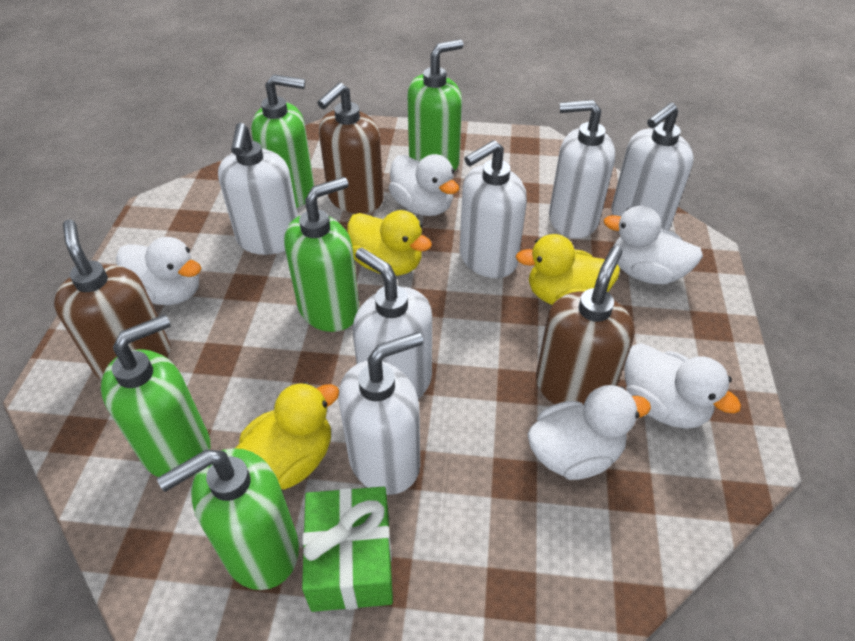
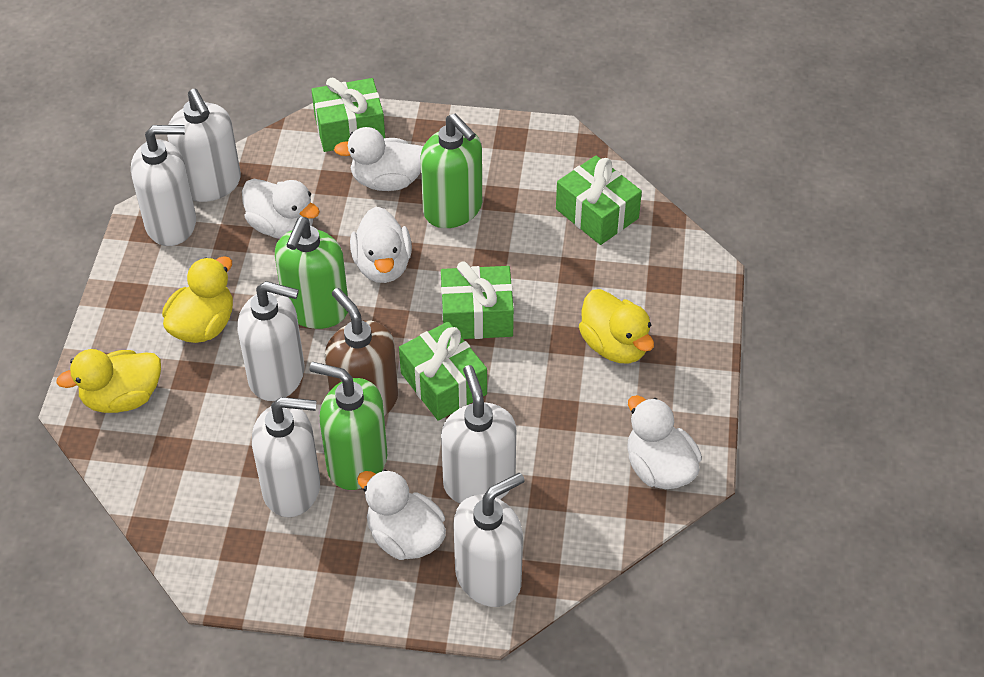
brown soap dispenser: [54,220,171,380] [317,82,384,214] [536,246,635,405] = 3 -> [325,288,398,416] = 1
green gift: [302,487,393,612] = 1 -> [311,78,385,152] [399,321,487,421] [441,261,514,339] [556,155,642,245] = 4
green soap dispenser: [101,314,210,477] [157,448,299,590] [251,74,314,208] [284,177,359,332] [408,39,464,170] = 5 -> [275,217,348,329] [309,362,387,490] [420,114,482,228] = 3

